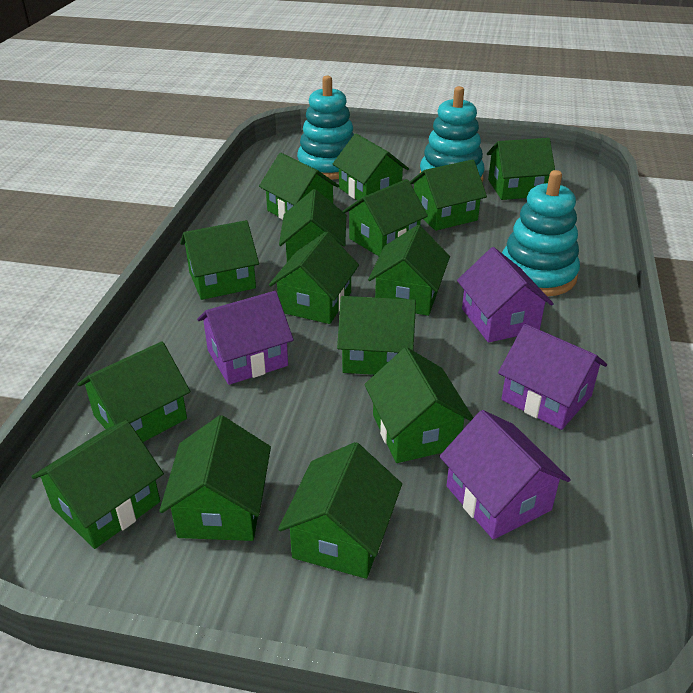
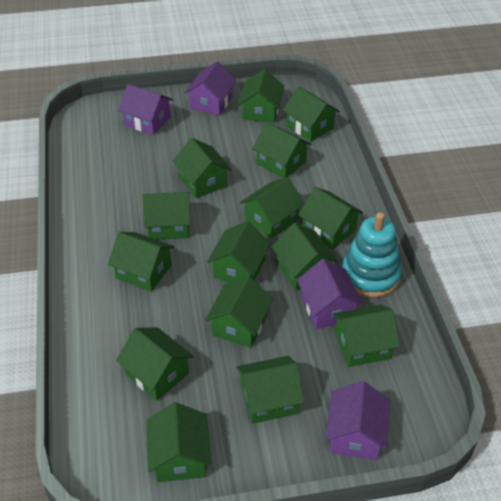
turquoise stacking toy: [297,76,354,180] [420,86,485,182] [502,170,580,296] = 3 -> [342,212,402,298] = 1

